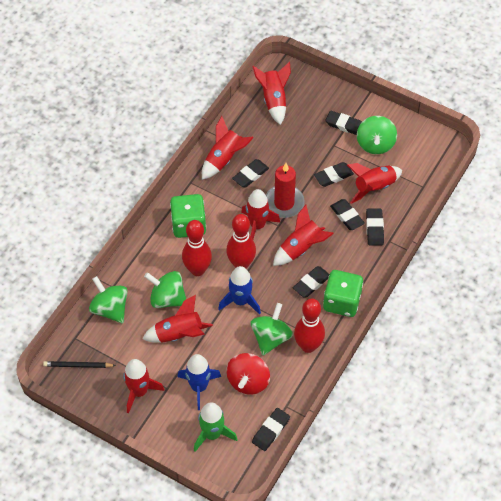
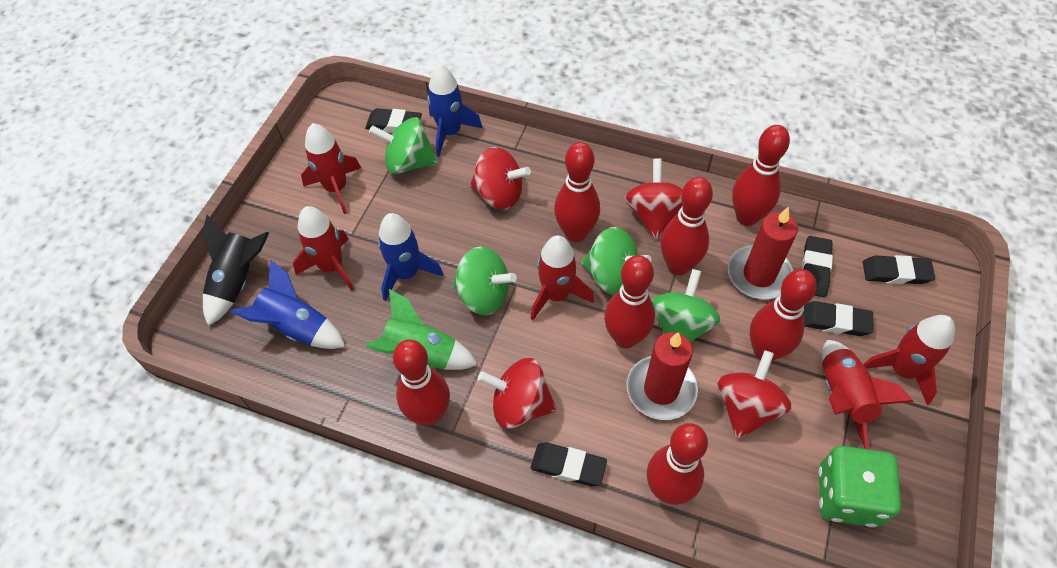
black eraser: [232,159,269,188] [252,408,290,451] [293,266,330,297] [314,162,354,187] [325,111,362,135] [330,199,365,230] [366,208,384,245] = 7 -> [365,108,422,133] [531,442,607,486] [801,236,833,297] [803,301,873,336] [863,255,935,284] = 5
black pencil: [43,361,116,368] = 1 -> none = 0
black rocket: none = 0 -> [202,215,269,326] = 1
blue rocket: [177,354,221,410] [218,266,261,315] = 2 -> [230,260,346,349] [378,213,443,301] [427,64,483,157] = 3
green dice: [170,194,206,238] [323,270,363,317] = 2 -> [818,446,901,527] = 1
red bowling pin: [182,220,212,276] [226,214,256,269] [294,299,325,353] = 3 -> [393,339,450,426] [554,142,600,242] [604,255,655,349] [647,423,708,505] [661,177,713,275] [732,125,790,226] [750,269,817,361] = 7
red candle: [266,163,305,218] = 1 -> [626,332,698,420] [728,207,798,300] = 2
red rocket: [123,359,165,413] [142,295,213,343] [202,116,254,180] [241,189,280,239] [252,62,291,125] [273,205,334,266] [347,163,402,204] = 7 -> [293,206,354,291] [301,123,361,214] [531,235,594,320] [822,340,914,449] [863,315,955,405] = 5
red spinning top: [226,353,270,394] = 1 -> [470,147,531,210] [478,358,557,429] [624,158,683,240] [717,350,792,439] = 4

